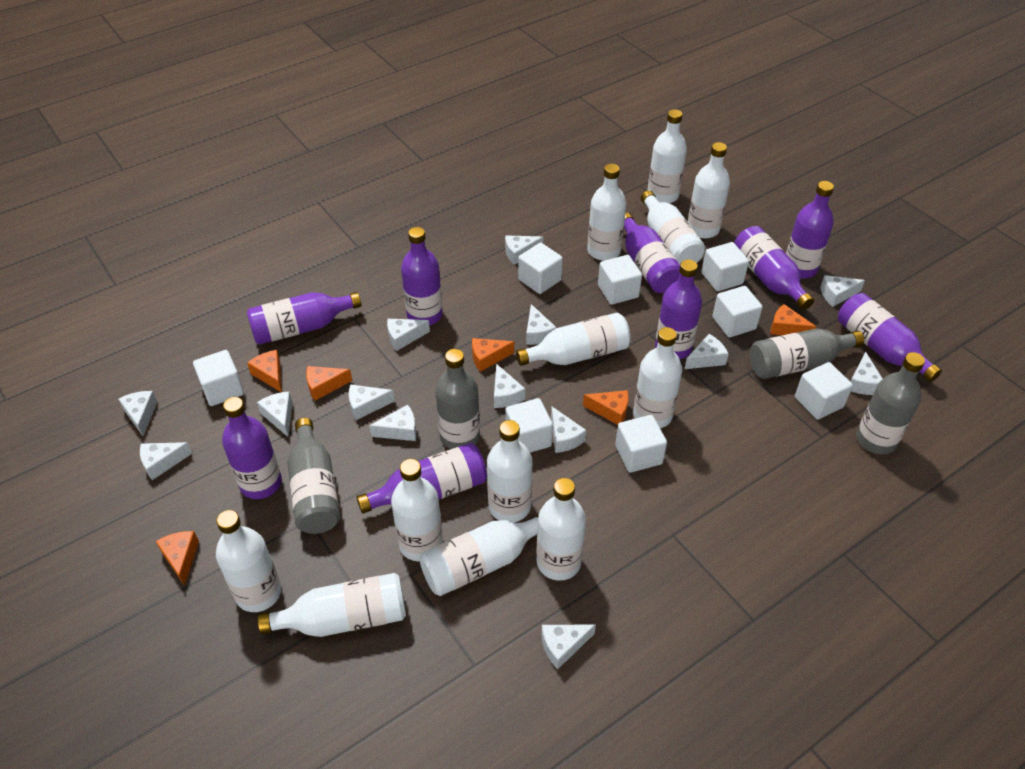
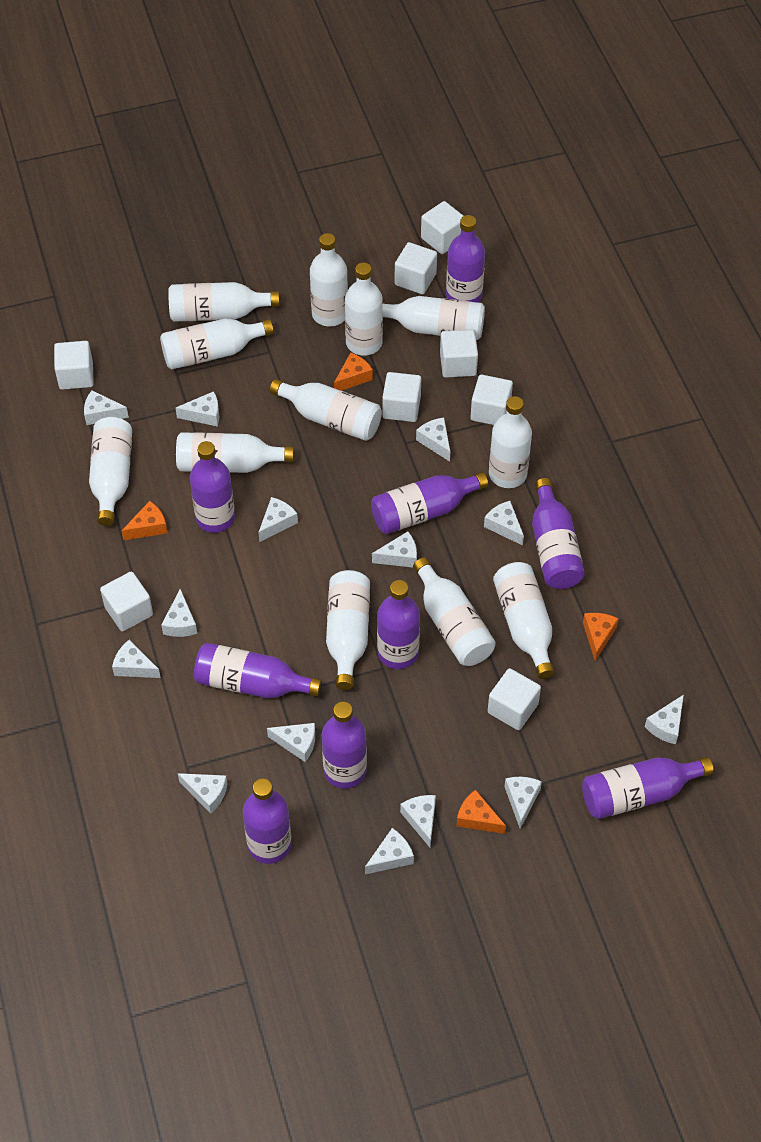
grey bottle: [287,418,340,534] [435,349,480,449] [750,328,864,379] [856,352,925,454] = 4 -> none = 0
orange cheese: [156,531,199,586] [247,350,282,392] [306,366,352,401] [472,338,514,372] [583,390,629,425] [770,304,816,335] = 6 -> [122,501,168,540] [334,352,373,391] [456,790,506,834] [583,613,619,661] = 4

